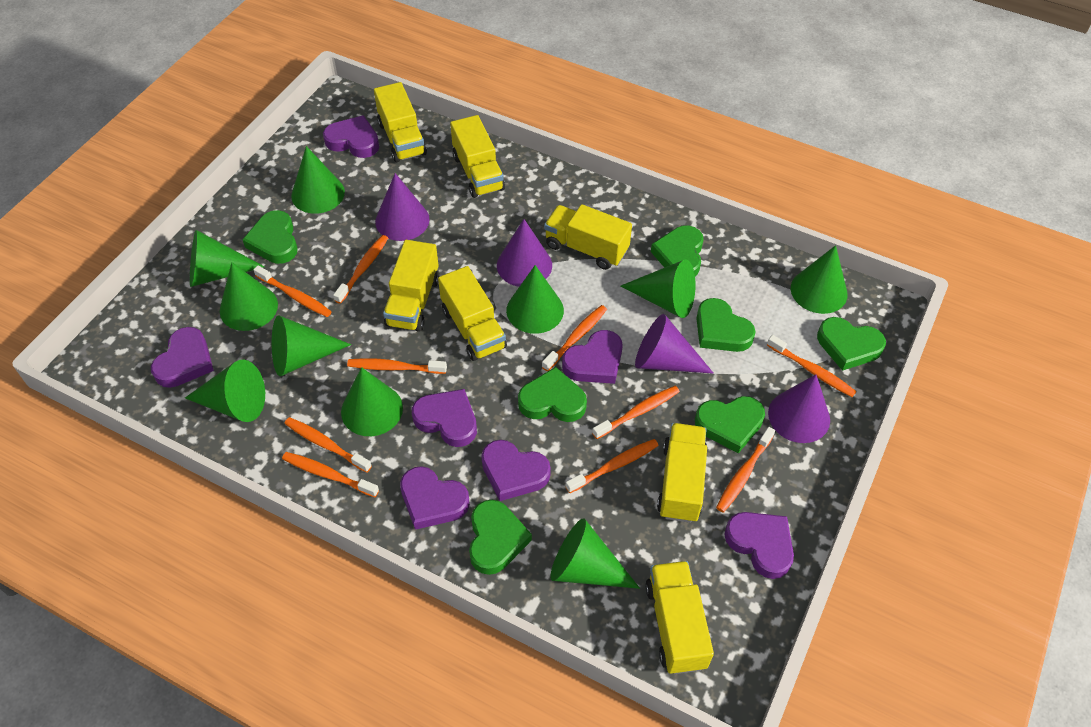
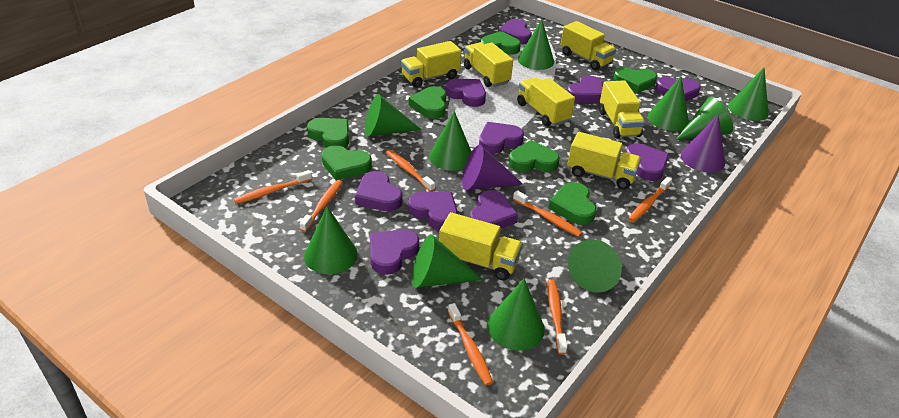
orange toothbrush: [253,265,332,317] [282,452,379,497] [284,417,372,473] [333,235,388,304] [347,358,447,374] [542,305,607,372] [565,439,659,493] [592,386,680,439] [716,427,775,512] [767,335,856,397] = 10 -> [234,170,312,204] [299,180,343,232] [386,150,435,192] [448,303,493,386] [513,190,582,237] [547,280,567,355] [628,177,672,222] = 7
purple cone: [375,173,430,241] [497,219,552,287] [635,314,714,374] [768,374,830,443] = 4 -> [462,145,523,190] [681,115,725,173] = 2
purple heart: [151,327,214,388] [323,115,379,158] [400,466,470,530] [412,389,477,447] [481,440,551,501] [562,330,623,384] [724,512,794,579] = 7 -> [355,171,402,211] [370,229,419,275] [408,192,458,230] [445,79,486,107] [470,190,518,229] [479,122,524,154] [498,19,532,45] [567,76,603,103] [626,143,669,181] [655,77,701,101] = 10

